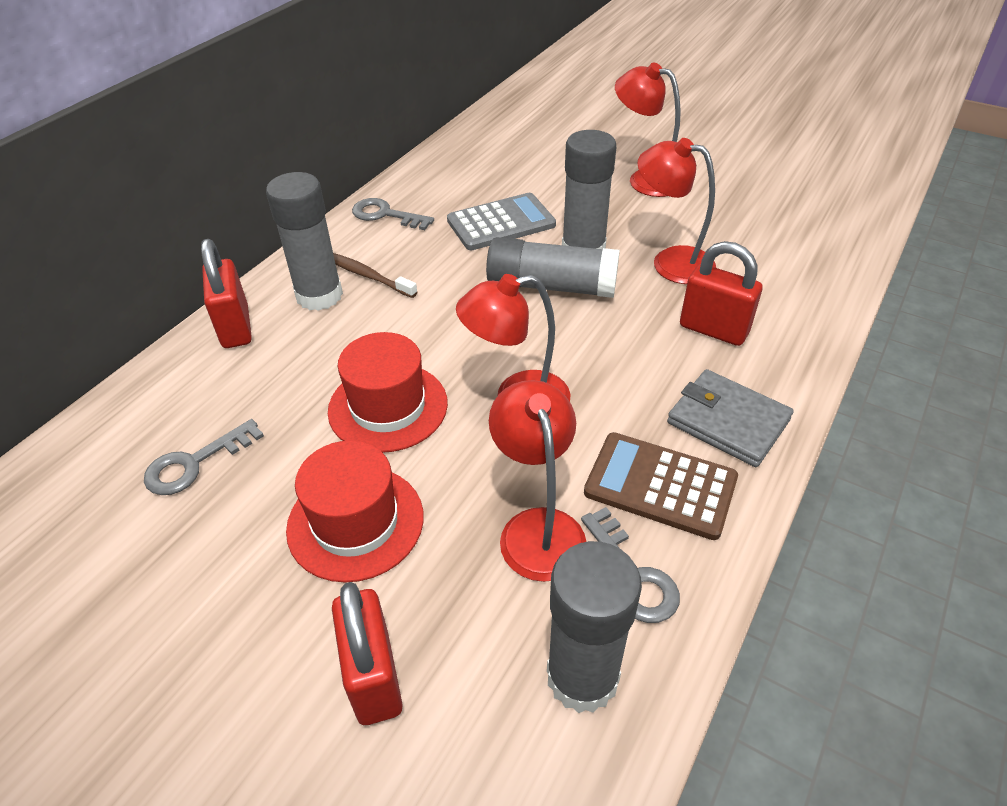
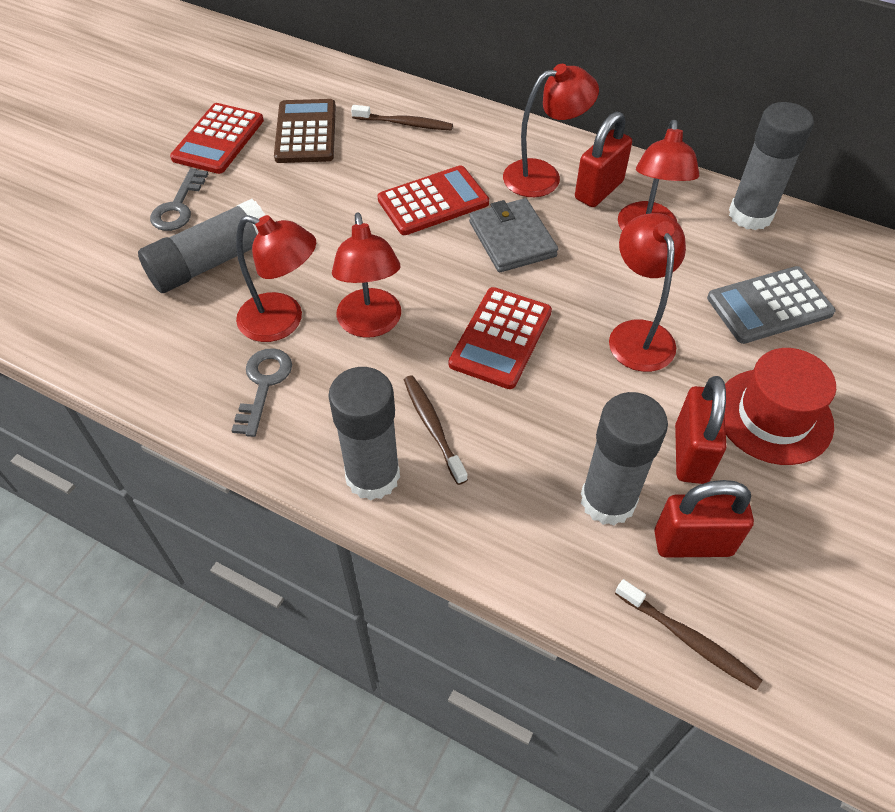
brown toothbrush: [333,253,417,298] = 1 -> [351,105,453,130] [404,375,468,485] [615,579,762,690] = 3
grey key: [144,419,264,495] [352,198,434,230] [581,507,680,623] = 3 -> [150,168,208,231] [231,348,292,437] = 2
red calculator: none = 0 -> [170,103,264,174] [377,165,489,235] [449,287,552,389] = 3
red hat: [286,440,424,583] [328,332,448,453] = 2 -> [725,348,836,465] = 1
red lamp: [456,274,571,401] [489,380,586,582] [615,62,681,197] [637,138,716,284] = 4 -> [236,215,316,342] [332,212,401,338] [503,64,599,197] [609,213,686,372] [618,120,699,231] = 5

